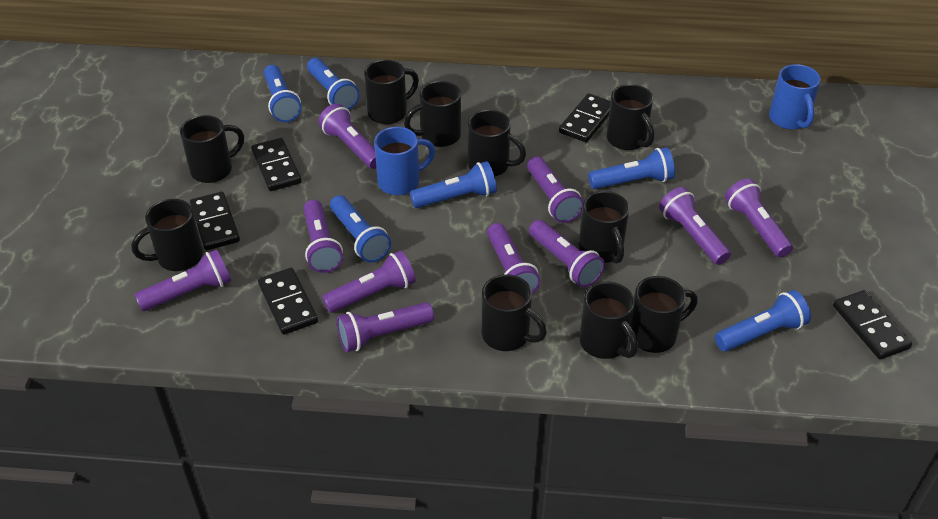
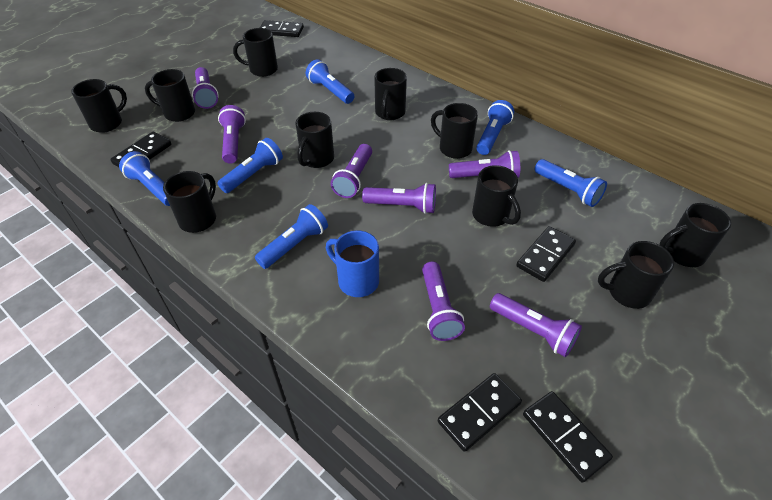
blue mug: [374,127,435,195] [769,64,821,129] = 2 -> [326,230,379,297] = 1
purple flashlight: [135,249,231,311] [303,200,343,273] [318,103,376,169] [322,250,416,313] [337,302,434,352] [487,223,541,294] [527,156,584,223] [529,220,605,287] [659,187,731,265] [725,179,793,258] = 10 -> [192,67,219,109] [218,105,246,163] [331,144,372,198] [362,183,436,214] [422,261,465,341] [449,150,520,178] [490,293,582,357] = 7

